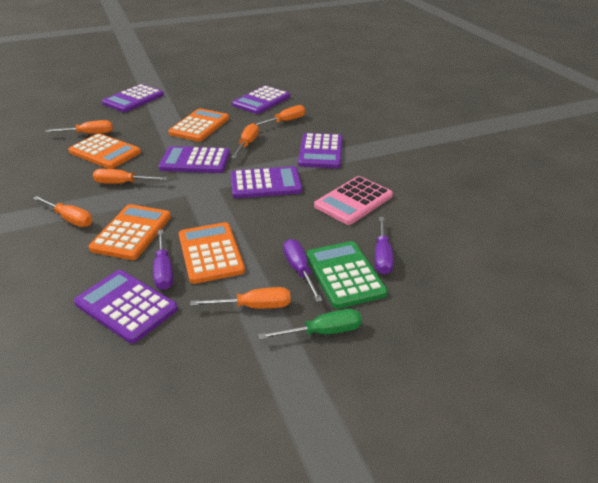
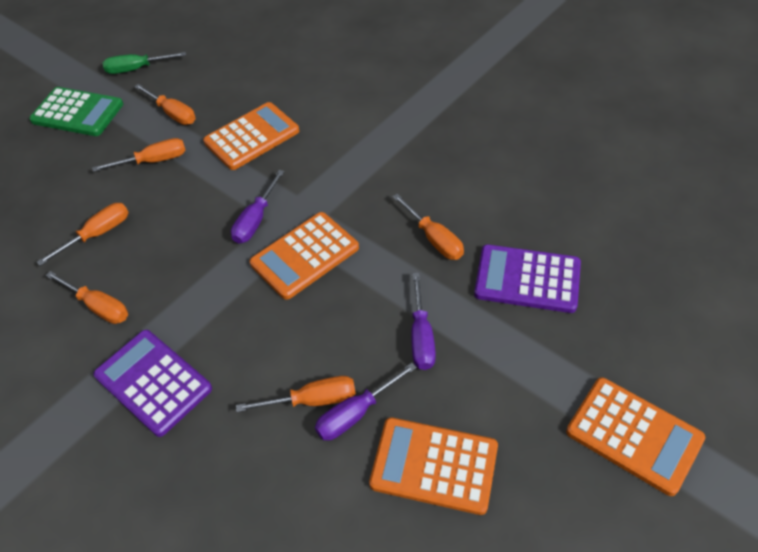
pink calculator: [314,176,393,225] = 1 -> none = 0
purple calculator: [74,270,178,344] [102,84,164,112] [159,146,230,173] [231,166,302,198] [232,86,290,114] [298,133,343,168] = 6 -> [94,330,212,437] [474,244,581,313] = 2

